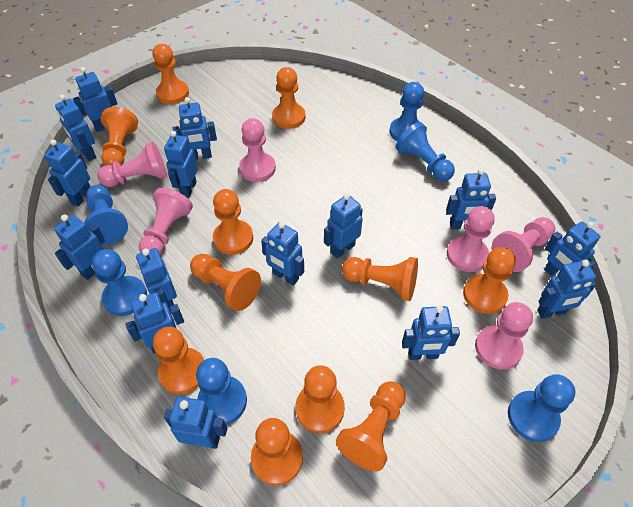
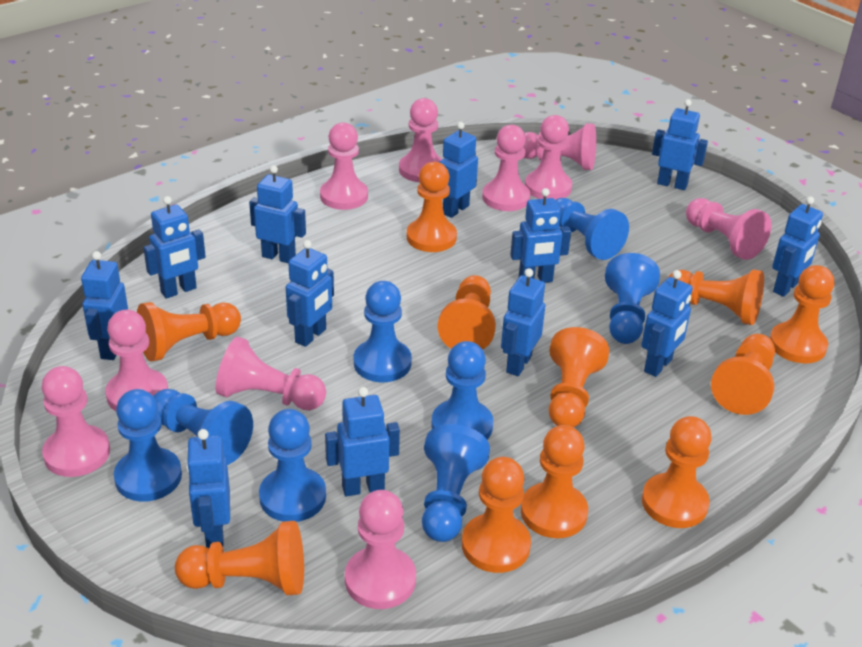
blue pawn: [84,185,128,245] [92,249,147,316] [196,358,247,425] [389,82,424,141] [395,122,455,181] [508,374,575,442] = 6 -> [114,389,182,502] [154,389,253,465] [259,409,326,522] [354,281,412,382] [422,424,490,542] [431,341,493,440] [555,198,629,260] [605,253,660,344] = 8
blue robot: [44,139,90,207] [54,214,105,280] [55,95,97,161] [73,67,118,132] [126,293,184,353] [136,248,177,312] [164,131,198,198] [164,397,227,449] [173,97,217,160] [261,222,304,285] [324,193,363,258] [402,305,460,360] [446,168,496,229] [537,260,596,319] [544,221,601,276] = 15 -> [81,251,128,360] [143,196,206,299] [186,429,230,548] [249,165,306,263] [286,240,334,347] [325,387,400,496] [439,122,478,218] [501,268,545,376] [510,188,571,283] [641,270,692,377] [652,99,708,190] [772,196,823,297] = 12
pink pawn: [97,141,167,187] [139,188,193,255] [239,118,276,182] [447,206,494,272] [475,302,533,370] [492,217,555,272] = 6 -> [41,366,110,477] [105,310,168,411] [215,337,326,410] [320,122,368,210] [345,490,416,609] [399,98,442,182] [482,125,530,211] [524,124,596,170] [525,115,572,200] [686,198,771,260] = 10

